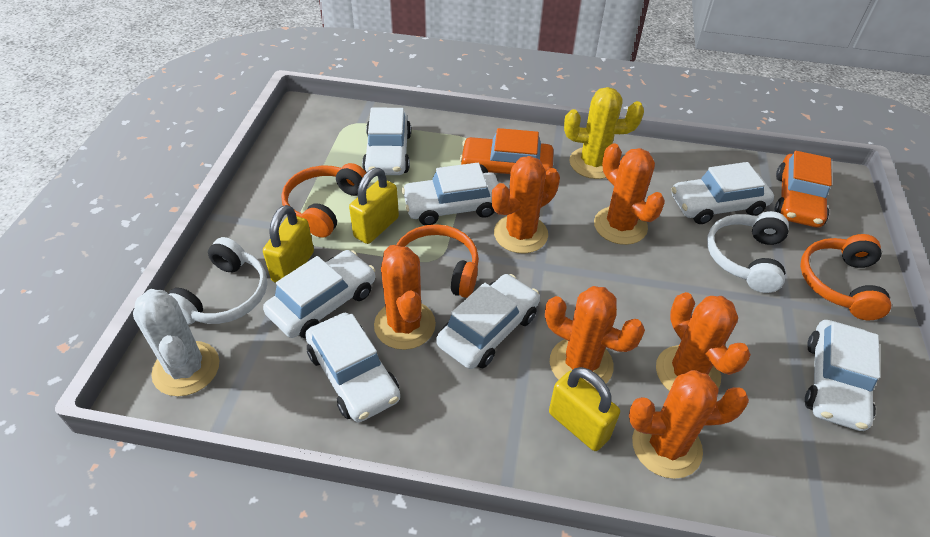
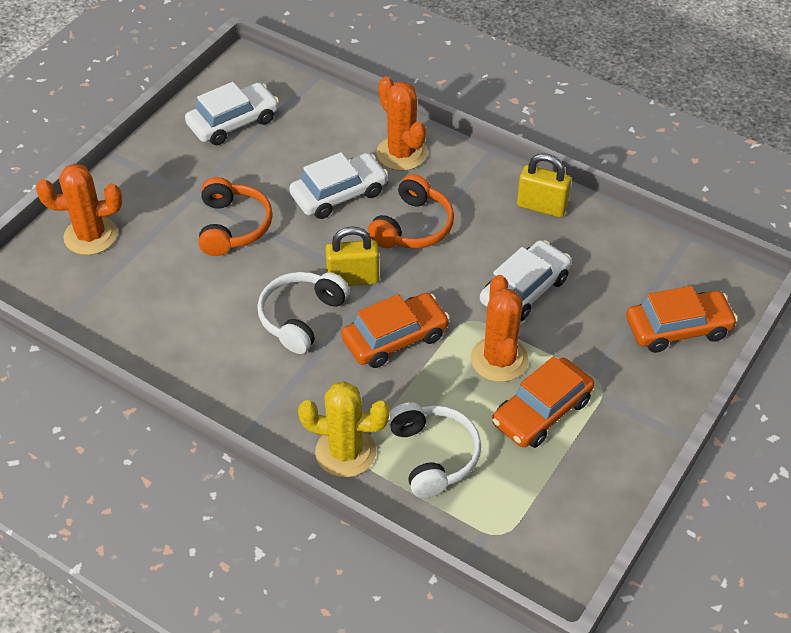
orange cactus: [374,245,436,350] [492,156,560,253] [545,286,645,389] [594,144,665,245] [629,370,749,479] [656,292,751,391] = 6 -> [36,163,122,255] [376,77,427,171] [471,275,528,382] = 3
orange car: [460,128,554,174] [774,151,832,228] = 2 -> [341,293,450,368] [492,356,594,448] [626,286,738,353] = 3
orange headphones: [281,163,366,238] [395,224,479,298] [800,234,891,320] = 3 -> [198,177,273,256] [368,174,454,248] = 2
white cactus: [133,289,219,396] = 1 -> none = 0
white car: [263,250,375,338] [305,313,400,422] [362,108,411,175] [402,163,498,225] [436,274,540,369] [672,162,774,224] [805,320,880,431] = 7 -> [185,82,279,145] [289,152,388,219] [480,240,571,322] = 3
yellow padlock: [263,205,314,283] [349,168,399,244] [549,367,620,451] = 3 -> [325,227,379,286] [517,153,571,218] = 2

